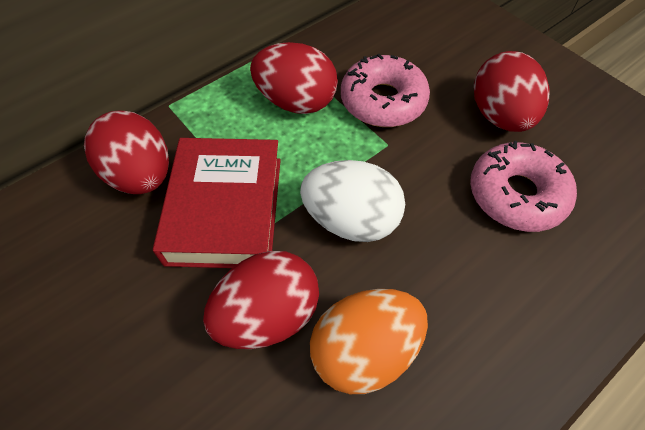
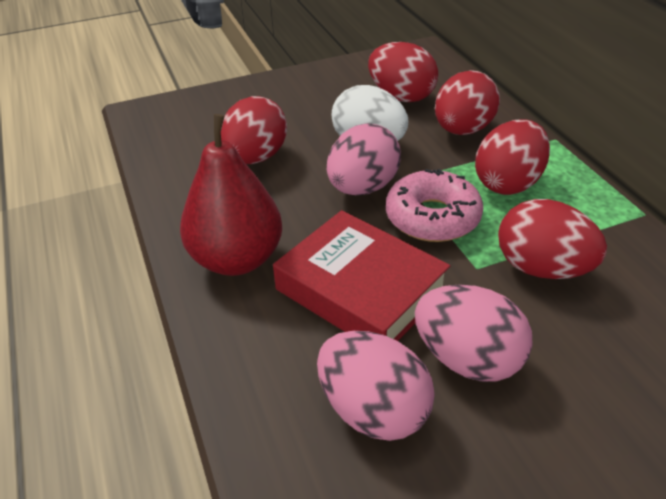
orange egg: [310,289,428,394] = 1 -> none = 0
pink donut: [341,54,430,127] [470,141,577,232] = 2 -> [386,169,483,242] = 1
pink egg: none = 0 -> [317,331,435,441] [327,123,401,195] [415,284,533,382] = 3
red egg: [84,110,169,194] [203,251,319,349] [250,42,338,114] [474,51,549,132] = 4 -> [221,96,287,164] [368,42,438,102] [435,70,500,135] [475,119,550,195] [498,199,607,279] = 5
red pear: none = 0 -> [180,114,283,276] = 1

